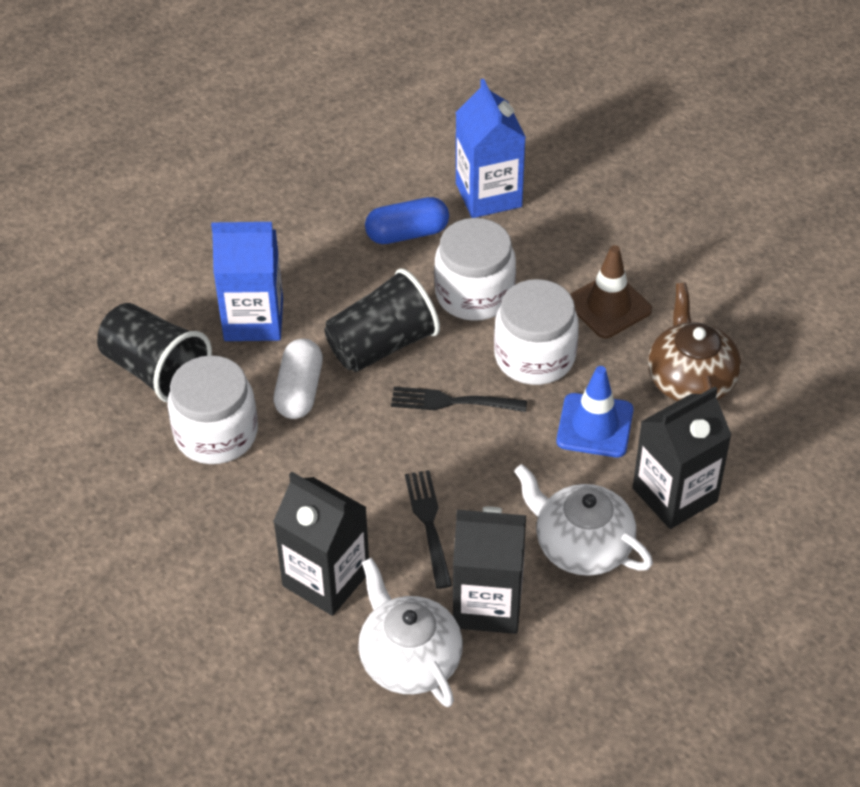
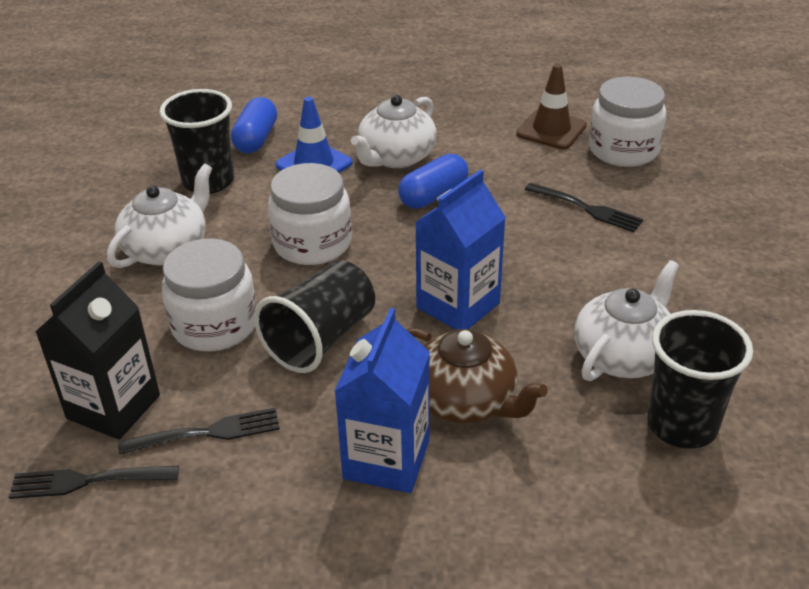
black carton: [273,472,369,616] [453,506,526,634] [633,386,732,529] = 3 -> [35,261,160,440] = 1
black cup: [97,303,212,403] [324,268,440,372] = 2 -> [160,89,234,194] [254,260,375,373] [647,310,753,449] = 3
black fork: [391,387,527,412] [405,470,452,589] = 2 -> [9,466,179,499] [118,408,280,455] [525,183,644,232] = 3
blue capsule: [365,197,449,244] = 1 -> [231,97,277,153] [398,154,469,209] = 2
white capsule: [273,339,323,419] = 1 -> none = 0
white teapot: [358,558,463,707] [514,464,653,576] = 2 -> [107,164,212,268] [351,95,437,168] [574,260,679,381] = 3

